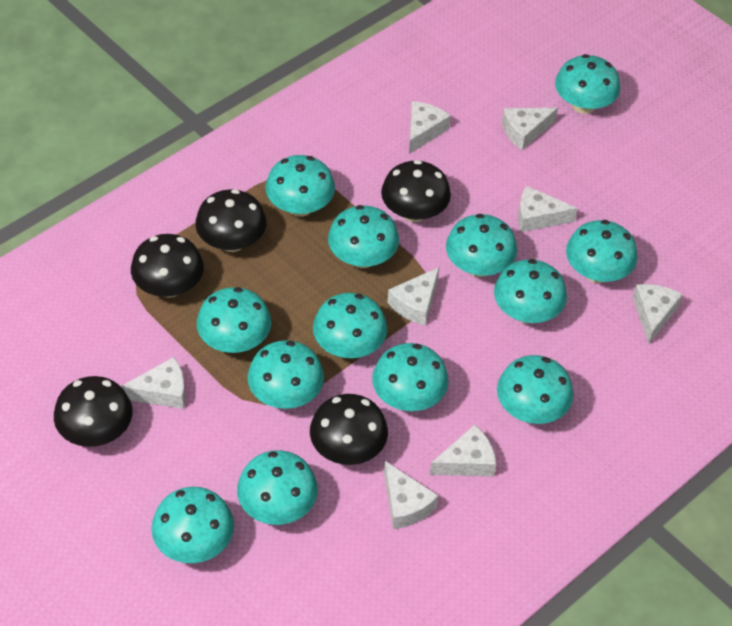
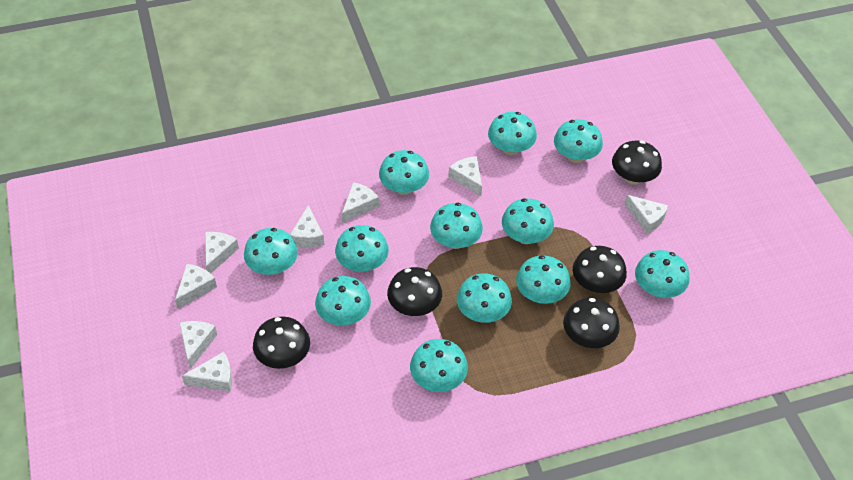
turquoise mushroom: [151,487,234,563] [197,287,272,353] [237,450,318,525] [247,340,324,409] [266,155,335,217] [313,293,388,358] [328,205,399,268] [372,343,449,411] [446,214,517,277] [494,259,567,323] [497,355,574,424] [555,54,620,114] [566,220,638,283] = 13 -> [244,228,298,275] [315,276,371,326] [335,225,389,272] [379,150,429,195] [410,339,468,392] [430,203,483,249] [457,273,512,323] [488,112,537,155] [502,198,554,244] [516,255,571,304] [554,119,603,163] [635,250,690,298] = 12

